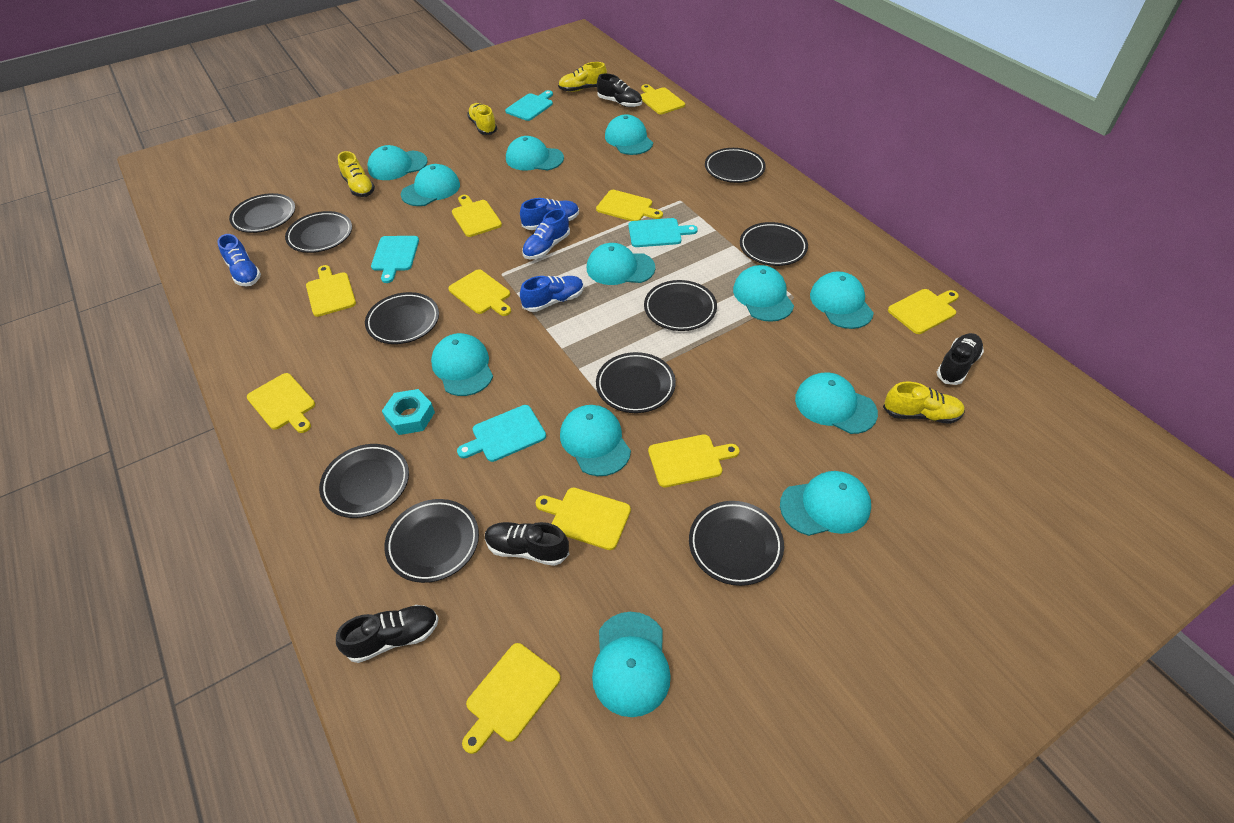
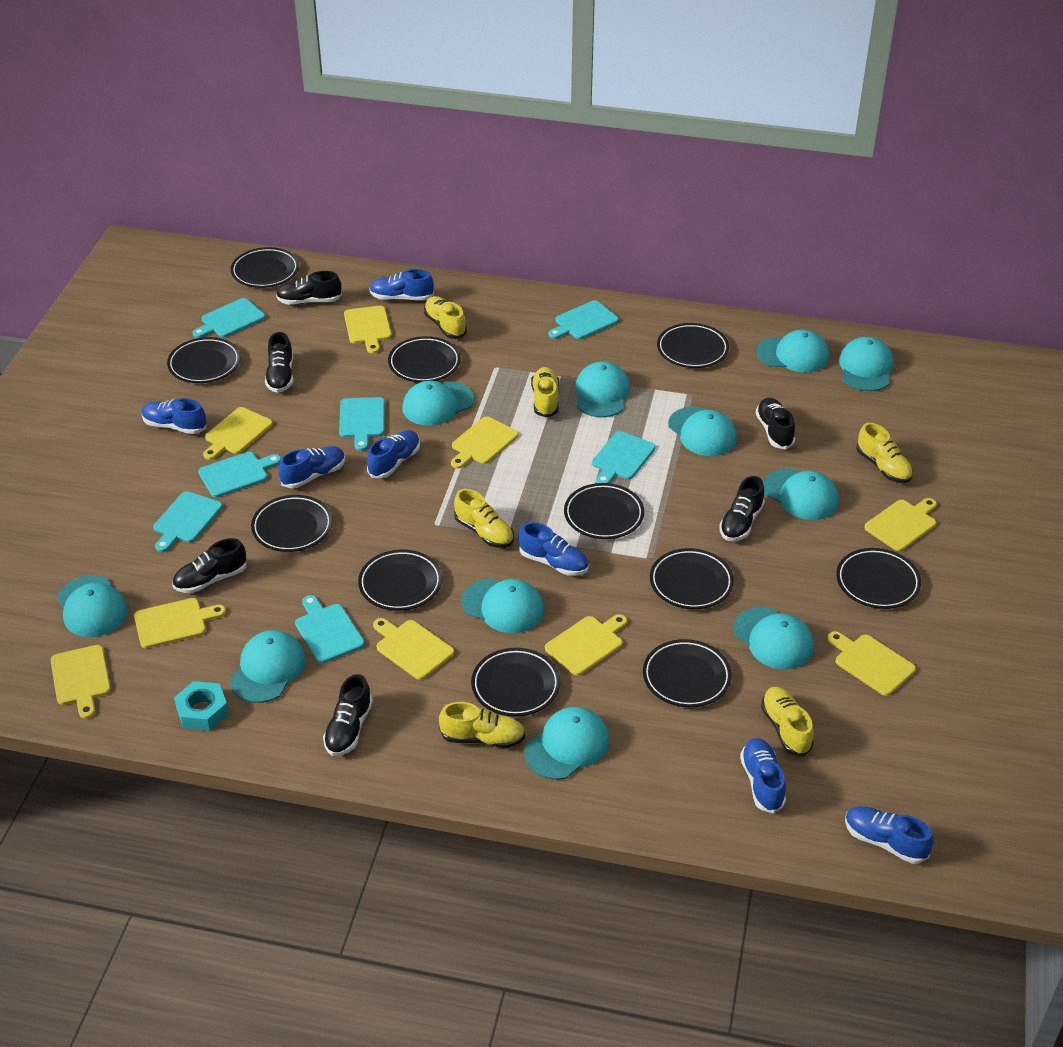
black plate: [229,193,295,233] [285,211,352,253] [319,444,409,518] [365,292,439,344] [384,499,479,583] [596,352,676,413] [644,280,717,331] [689,501,784,586] [705,148,766,183] [740,222,808,266] = 10 -> [167,337,241,383] [231,247,299,288] [251,495,333,552] [358,550,442,611] [388,336,461,382] [471,648,560,717] [564,483,644,539] [643,639,732,707] [650,548,734,609] [657,323,729,368] [836,548,921,609] = 11
black shoe: [336,605,439,663] [485,522,569,566] [597,73,642,107] [936,333,984,385] = 4 -> [172,538,247,593] [265,332,293,393] [276,271,342,305] [323,674,373,756] [719,476,765,541] [756,398,795,449] = 6
blue shoe: [217,234,261,286] [520,198,579,230] [520,276,584,312] [522,208,570,259] = 4 -> [141,398,206,434] [278,446,345,488] [367,430,420,478] [369,269,434,301] [519,522,589,576] [740,738,786,813] [845,806,934,864] = 7
turquoise cap: [367,145,428,180] [401,164,460,206] [431,333,493,396] [506,136,564,171] [560,405,631,476] [587,243,655,285] [592,612,671,717] [605,114,653,155] [733,265,794,322] [780,471,871,536] [795,372,878,434] [810,271,874,329] = 12 -> [57,575,128,637] [230,630,306,703] [402,381,474,426] [461,579,544,633] [524,707,610,780] [575,362,630,417] [668,407,737,456] [733,607,814,669] [756,330,829,372] [763,469,839,520] [839,337,894,391] = 11
turquoise cutting board: [371,236,419,283] [457,405,546,462] [505,90,553,121] [629,218,698,247] = 4 -> [153,491,223,552] [193,298,265,338] [198,452,281,497] [295,595,365,663] [339,397,385,451] [549,300,619,339] [592,431,656,483] = 7
yellow cutting board: [247,373,315,433] [306,265,356,317] [448,269,511,316] [452,195,502,237] [462,643,561,754] [536,488,631,550] [596,190,663,221] [641,84,685,114] [648,434,739,488] [888,289,959,334] = 10 -> [51,645,111,719] [134,598,226,648] [203,407,273,460] [344,306,391,354] [373,618,454,680] [451,416,519,469] [545,614,627,676] [828,631,916,696] [864,498,937,551] = 9
yellow shoe: [338,151,375,197] [467,103,497,135] [558,62,607,92] [883,382,965,424] = 4 -> [424,296,467,339] [439,702,525,748] [454,489,514,548] [531,367,559,418] [761,687,814,756] [856,423,913,483] = 6

